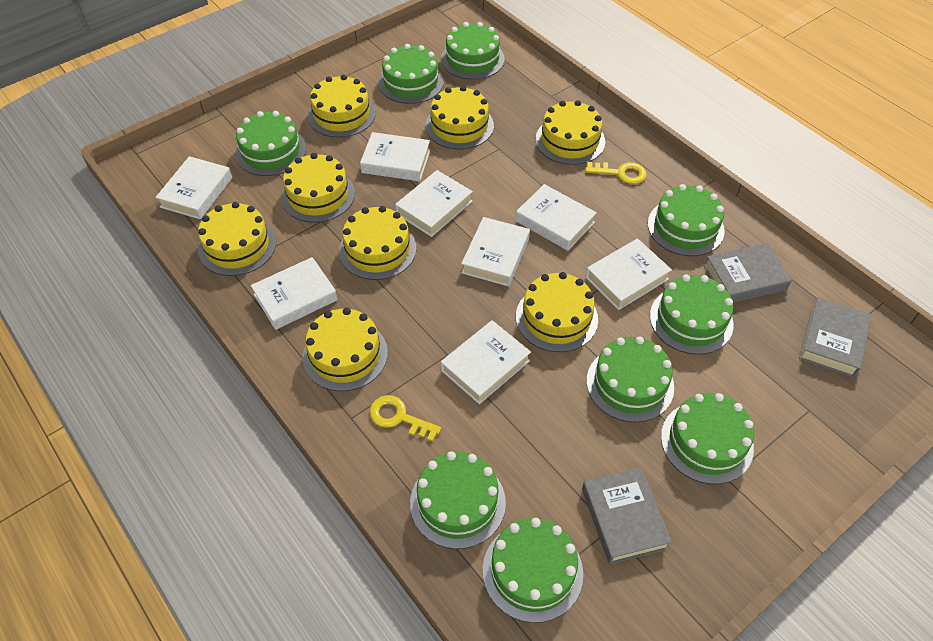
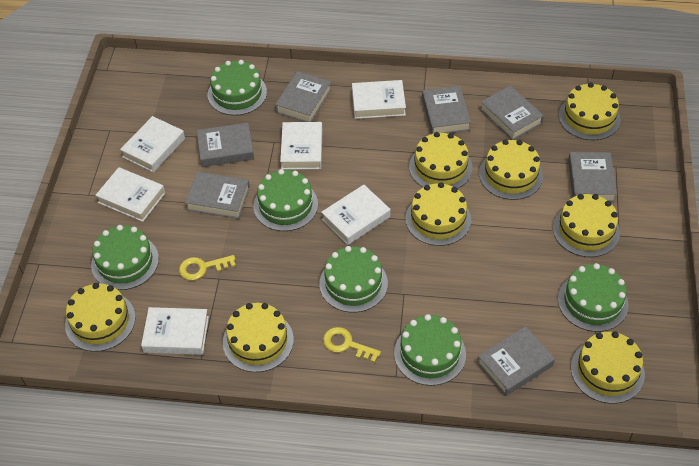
green cake: [235,111,306,176] [378,44,444,104] [410,451,506,549] [441,22,505,80] [483,518,583,623] [587,336,674,422] [648,184,724,256] [650,274,734,355] [661,393,754,484] = 9 -> [91,225,159,290] [208,60,267,115] [253,169,318,231] [319,246,388,313] [394,314,466,386] [558,263,629,332] = 6
grey book: [582,467,672,564] [704,243,792,303] [799,297,872,378] = 3 -> [185,172,250,219] [197,123,254,167] [275,71,331,122] [422,86,471,134] [477,326,555,396] [480,85,544,140] [568,152,617,202] = 7
white book: [155,156,232,220] [251,257,338,330] [360,132,430,181] [395,170,473,237] [441,320,531,404] [461,217,530,286] [516,184,597,251] [585,239,672,310] = 8 -> [95,167,165,222] [120,116,185,173] [141,307,209,355] [280,122,322,170] [321,185,390,245] [352,80,406,119] = 6

